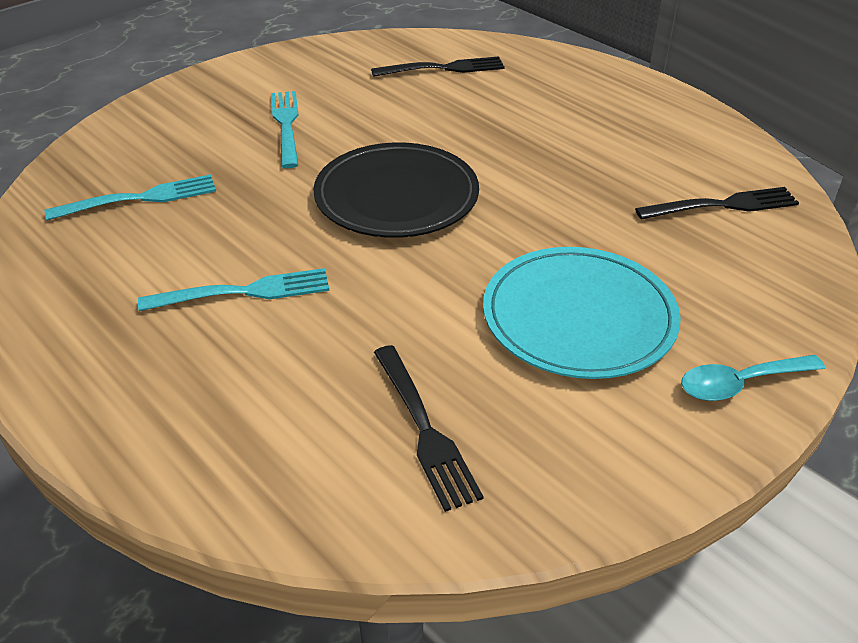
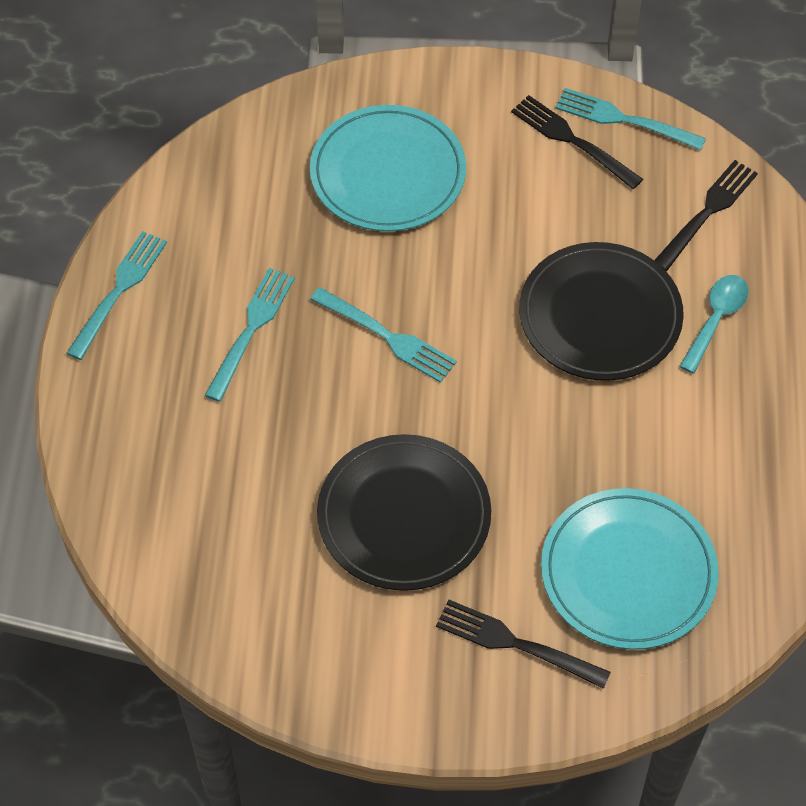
black plate: [313,143,479,238] = 1 -> [317,434,491,591] [519,242,684,381] = 2
turquoise fork: [45,174,216,220] [138,268,330,311] [271,91,299,168] = 3 -> [67,231,167,360] [205,268,295,402] [310,287,457,383] [555,88,706,150] = 4
turquoise plate: [483,247,681,379] = 1 -> [310,105,466,231] [541,488,719,650] = 2

